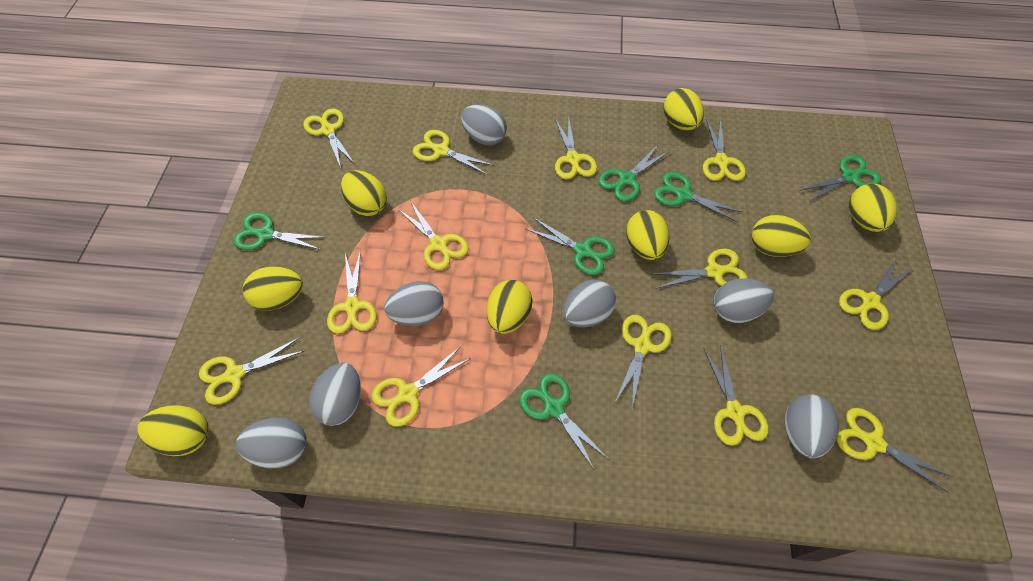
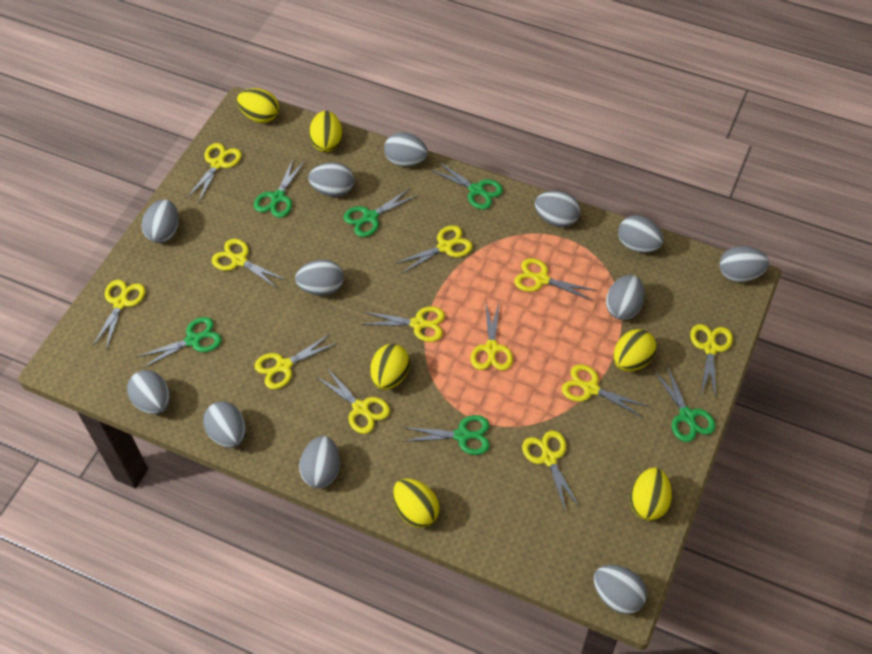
grey egg: [236,418,307,468] [309,362,361,426] [384,281,444,326] [461,104,507,145] [562,280,616,327] [713,278,774,323] [785,394,839,459] = 7 -> [127,370,170,414] [142,199,179,243] [203,402,246,447] [295,259,344,296] [299,436,340,488] [308,162,354,197] [384,132,428,167] [535,191,580,227] [594,565,647,614] [606,275,645,320] [618,215,664,253] [720,246,769,282] = 12
yellow egg: [138,405,209,456] [243,267,303,311] [341,170,387,216] [487,280,532,334] [626,210,669,260] [663,88,704,130] [751,215,811,257] [849,184,897,232] = 8 -> [237,88,279,123] [309,111,342,152] [370,344,410,390] [393,479,440,528] [613,329,657,371] [630,468,672,521] = 6
yellow scissors: [199,337,304,405] [303,109,354,168] [327,250,377,334] [371,346,471,427] [398,201,469,270] [413,130,494,175] [555,117,597,180] [615,315,672,408] [653,249,748,289] [703,118,746,181] [704,344,768,446] [837,408,953,493] [839,258,913,330] = 13 -> [92,280,145,350] [187,143,242,203] [212,239,286,289] [255,334,338,389] [316,367,390,434] [361,306,445,342] [394,225,473,274] [470,300,513,371] [514,258,597,301] [522,431,580,512] [562,364,649,417] [690,324,733,398] = 12

